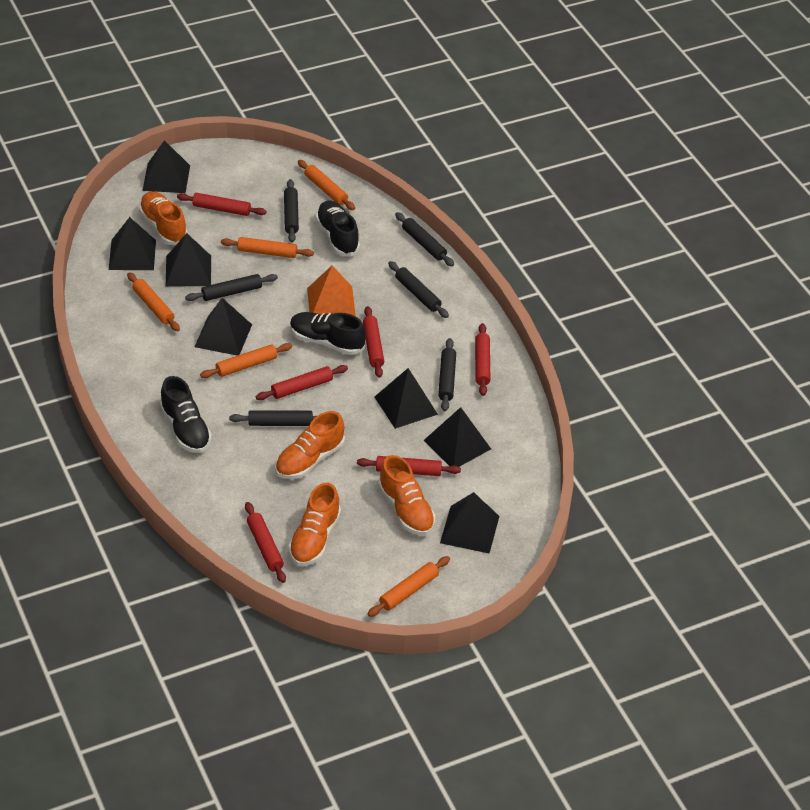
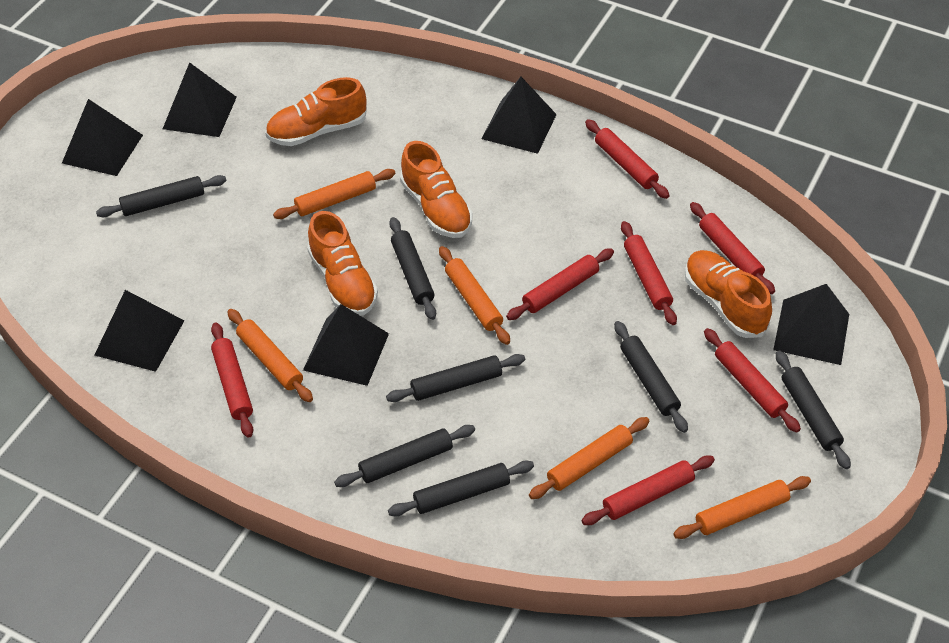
black pyramid: [109,217,156,270] [142,140,190,193] [166,233,211,287] [195,298,252,356] [375,368,438,429] [424,407,491,467] [440,492,499,554] = 7 -> [62,99,143,176] [95,290,184,372] [163,62,237,137] [303,304,389,386] [482,77,557,154] [773,284,849,365] = 6
black rolling pin: [185,274,278,301] [229,410,316,426] [284,179,299,242] [388,261,449,318] [395,212,454,267] [438,338,456,411] = 6 -> [96,175,226,217] [334,425,475,487] [386,354,525,402] [388,460,534,517] [389,217,436,320] [614,321,688,433] [776,350,851,469] = 7
black shoe: [160,376,212,453] [290,312,366,355] [315,200,360,256] = 3 -> none = 0
orange pyramid: [307,265,356,316] = 1 -> none = 0
red rolling pin: [177,193,267,216] [245,502,286,583] [256,365,348,400] [357,456,461,476] [363,306,384,378] [475,323,490,396] = 6 -> [211,322,253,438] [506,248,614,320] [582,455,715,525] [585,119,670,199] [621,221,677,325] [690,202,775,294] [704,328,801,433] = 7

